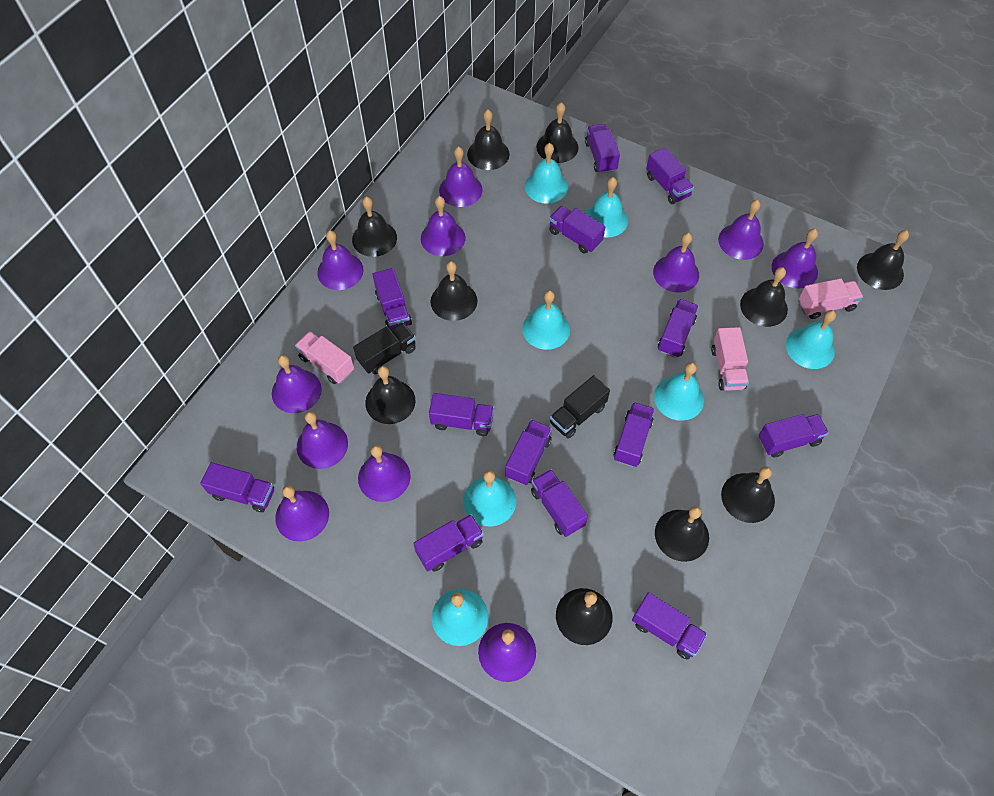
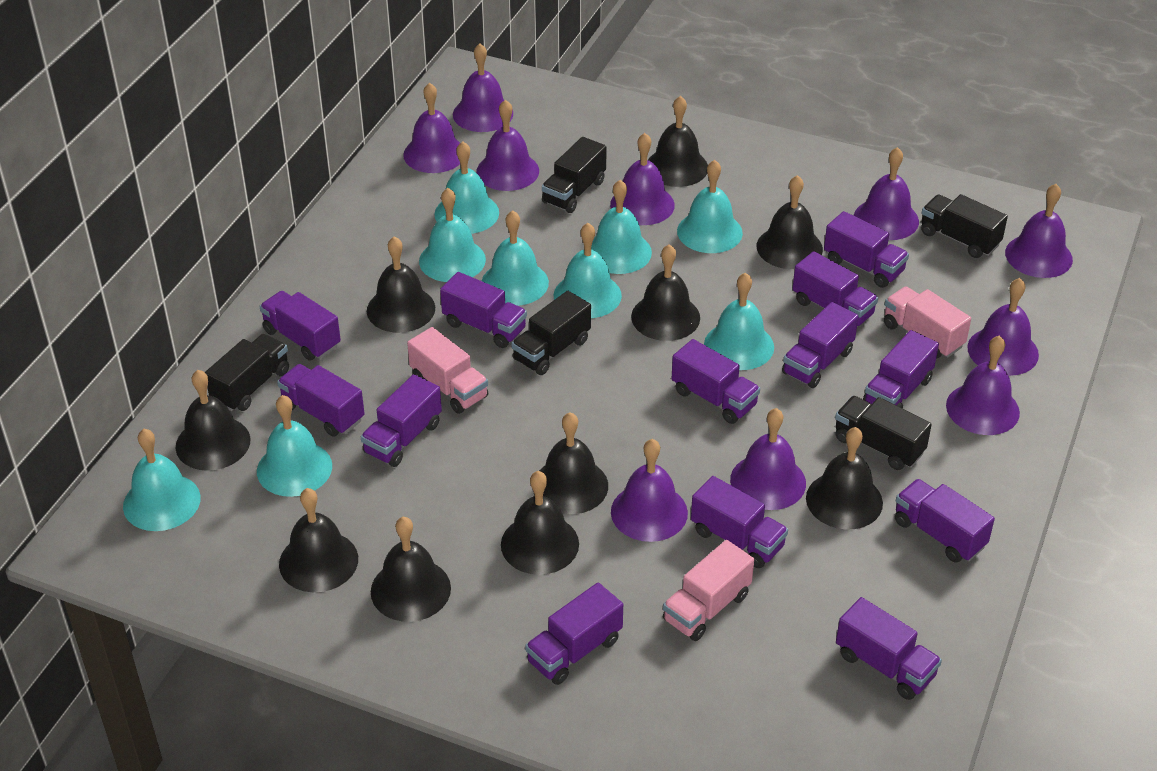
black truck: [353,322,416,374] [550,375,610,438] = 2 -> [205,334,289,411] [511,291,591,375] [542,137,607,213] [835,396,932,470] [921,194,1008,258] = 5
purple bell: [272,355,322,413] [275,485,329,542] [297,411,348,469] [317,230,364,290] [358,445,411,502] [421,196,465,256] [439,146,483,207] [478,623,536,682] [653,233,699,293] [718,200,764,260] [772,229,818,288] = 11 -> [403,83,460,173] [453,43,513,132] [476,100,539,191] [610,133,675,225] [611,439,688,542] [730,408,806,510] [854,147,919,240] [946,335,1020,435] [967,278,1039,376] [1005,184,1073,278] = 10
turquoise bell: [432,589,489,646] [463,470,516,527] [522,290,570,350] [525,143,568,204] [585,177,628,238] [654,362,704,421] [786,310,836,369] = 7 -> [123,429,201,531] [257,395,332,497] [419,188,486,282] [435,141,499,234] [482,210,549,306] [554,223,622,318] [591,180,652,274] [677,160,743,253] [704,273,774,370] = 9

